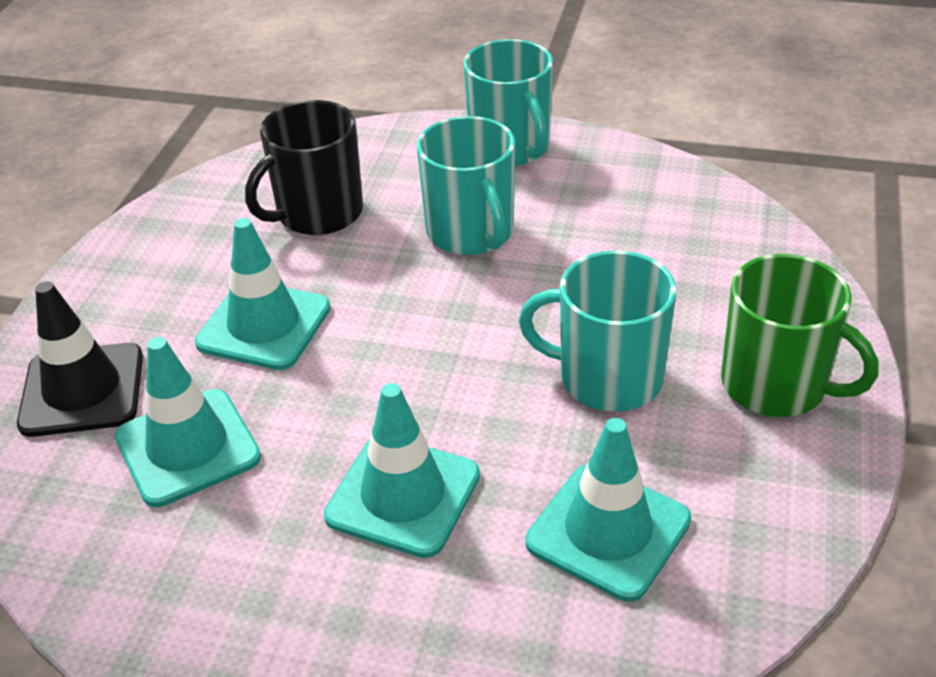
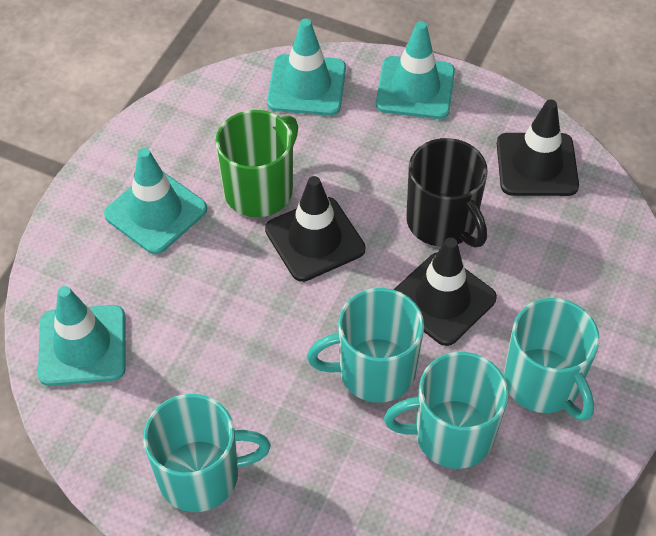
black traffic cone: [17,282,143,437] = 1 -> [265,176,366,282] [393,238,497,346] [497,100,579,196] = 3
turquoise mug: [417,116,515,255] [463,39,553,166] [519,250,676,412] = 3 -> [143,394,271,512] [307,288,424,403] [384,352,508,469] [504,298,600,421] = 4

